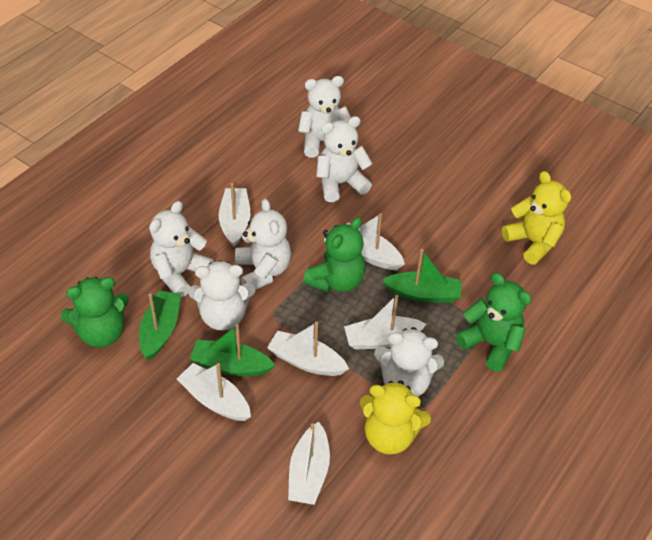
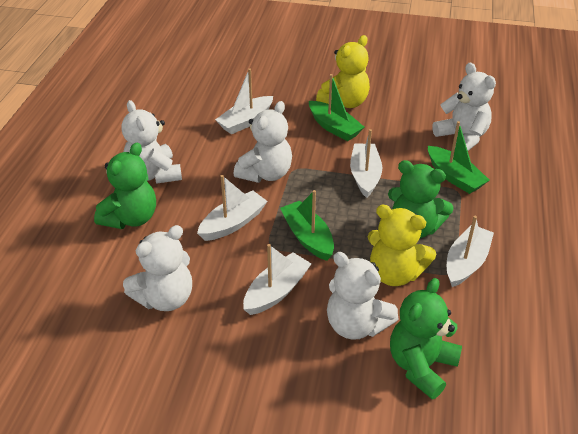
white boat: [177,363,251,421] [219,183,250,247] [267,322,349,376] [288,421,330,505] [344,295,427,350] [347,213,405,270] = 6 -> [197,175,268,241] [215,68,273,134] [243,244,312,315] [350,129,382,198] [447,216,494,287] = 5
white teddy bear: [149,201,214,298] [188,260,255,331] [235,199,291,290] [298,76,351,158] [316,116,373,202] [374,327,444,397] = 6 -> [121,100,182,184] [123,225,192,311] [234,101,292,183] [327,252,398,340] [432,63,496,151] = 5

